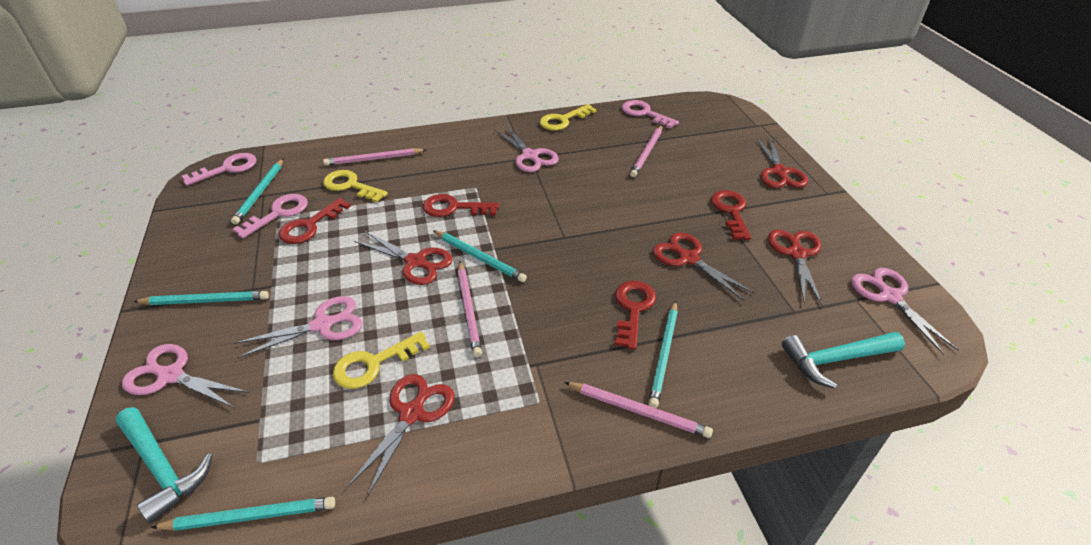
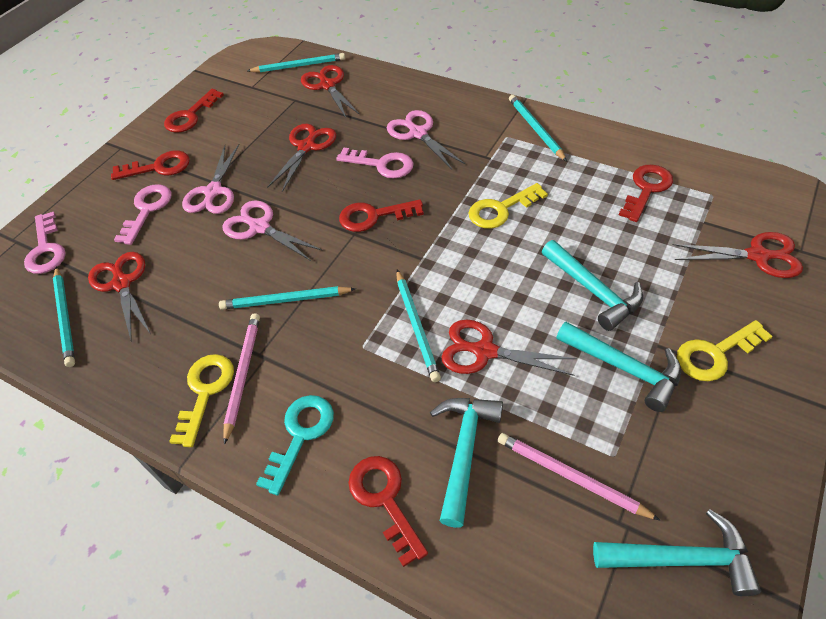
pink pencil: [323,148,426,166] [458,261,482,357] [564,382,713,438] [630,125,662,177] = 4 -> [223,313,260,445] [498,433,660,520] = 2
pink scissors: [122,344,249,408] [235,296,363,358] [495,125,559,172] [851,268,959,355] = 4 -> [182,144,240,214] [222,200,323,261] [387,110,465,169] = 3
red key: [279,198,351,244] [423,194,499,217] [615,281,656,349] [711,190,752,240] = 4 -> [111,150,190,180] [164,89,224,133] [339,199,424,232] [348,456,428,567] [619,164,673,222] = 5
turquoise hammer: [116,407,213,523] [782,332,905,389] = 2 -> [430,398,503,528] [542,240,643,331] [556,322,681,412] [593,509,761,596] = 4
turquoise key: none = 0 -> [256,395,334,495] = 1

